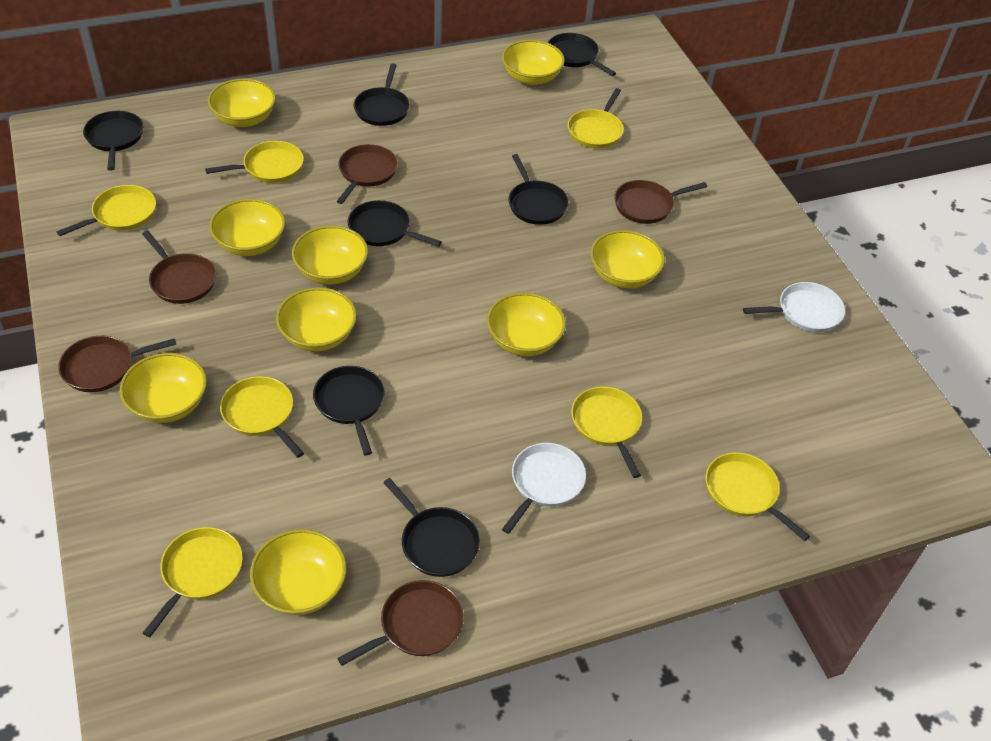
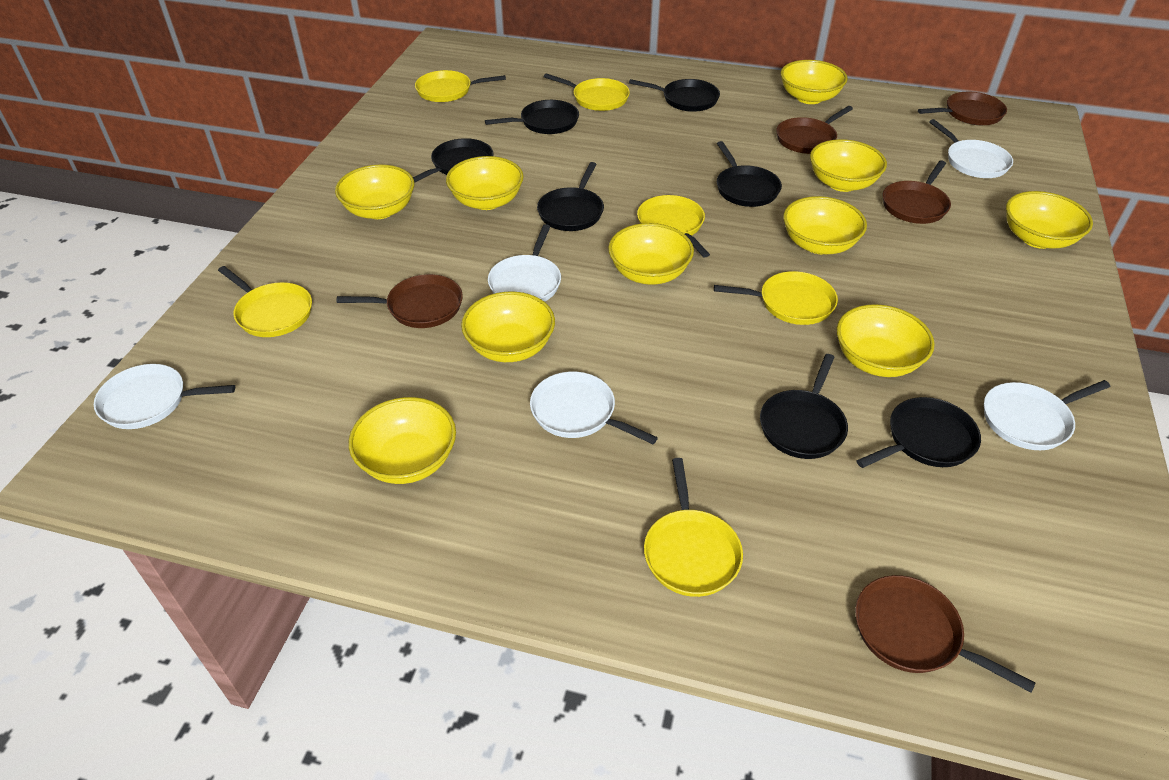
white pan: [502,443,586,534] [743,282,845,332] = 2 -> [94,364,235,429] [488,224,561,302] [530,372,658,444] [929,119,1013,178] [984,380,1110,450] = 5
yellow bowl: [120,353,207,423] [208,78,276,127] [209,199,285,256] [250,529,347,615] [276,287,357,351] [292,226,368,285] [487,293,566,356] [502,40,565,85] [590,230,665,289] = 9 -> [335,164,414,219] [349,397,456,484] [446,156,524,210] [461,292,555,362] [608,223,694,285] [780,60,848,104] [783,196,867,254] [810,139,887,192] [837,304,935,377] [1006,191,1093,249] = 10
yellow pan: [57,185,156,236] [143,527,243,637] [205,141,304,183] [220,376,304,458] [568,88,624,148] [571,387,642,478] [706,452,810,541] = 7 -> [218,266,312,337] [415,70,506,102] [544,73,630,111] [637,195,710,258] [644,458,743,597] [714,271,838,325] = 6

